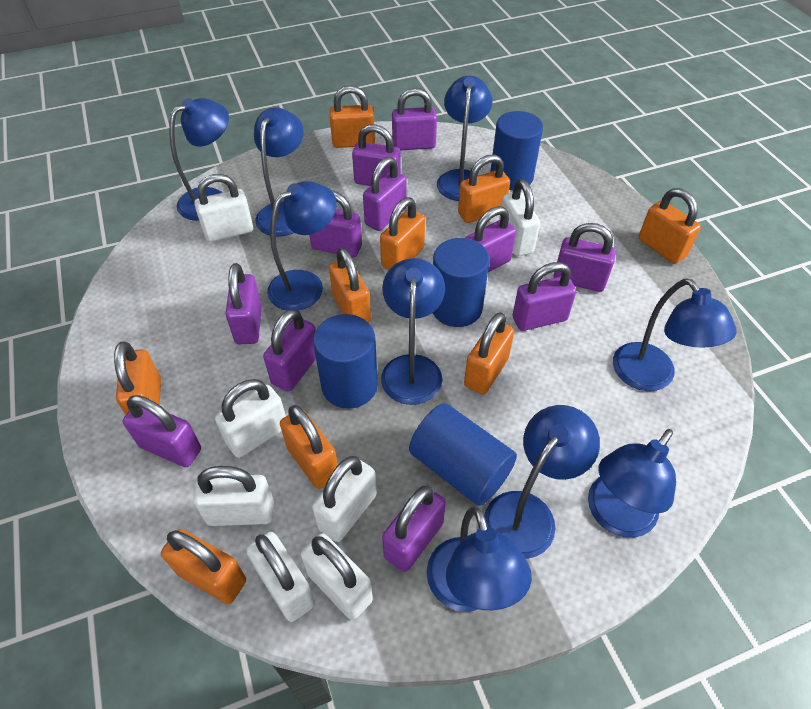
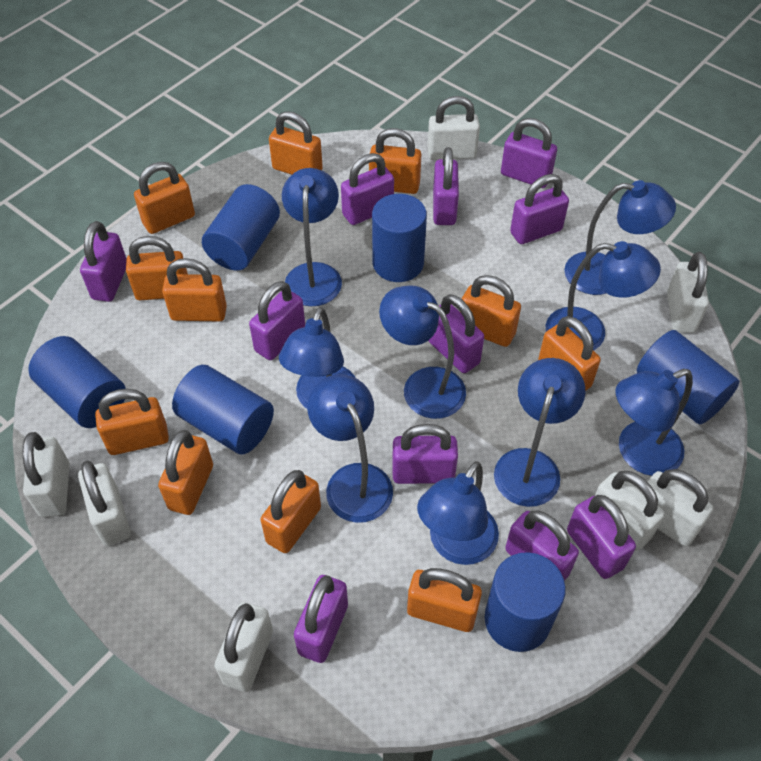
blue cylinder: [313,314,378,409] [409,403,517,506] [433,238,490,327] [490,111,543,190] = 4 -> [28,336,126,428] [172,365,274,455] [202,184,280,271] [372,194,427,282] [485,552,566,652] [637,330,739,424] = 6
orange padlock: [114,341,161,415] [161,529,246,604] [280,405,338,489] [329,85,375,148] [329,248,371,323] [380,197,425,270] [458,154,510,223] [464,312,514,395] [638,188,701,264] = 9 -> [95,389,169,455] [126,236,188,300] [134,162,195,234] [158,430,213,515] [162,258,227,322] [260,470,321,553] [269,111,323,175] [369,128,421,194] [407,568,482,632] [462,275,521,347] [538,316,601,391] = 11

